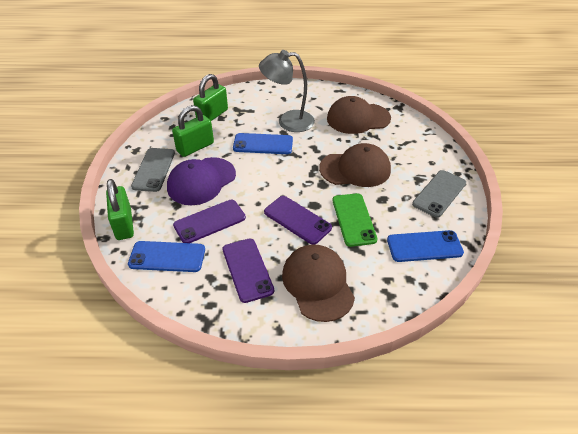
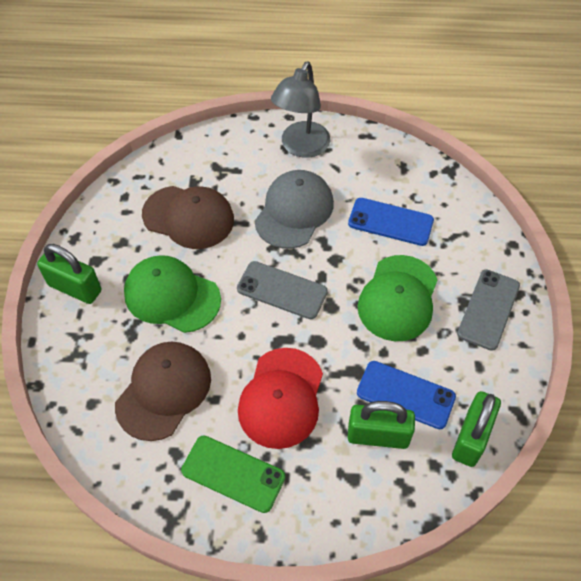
blue phone: [128,241,205,272] [233,133,293,154] [387,230,464,262] = 3 -> [348,198,434,246] [357,361,456,429] = 2
brown cap: [282,244,355,322] [319,143,391,187] [327,96,391,134] = 3 -> [115,342,211,441] [142,186,234,249] = 2
green cap: none = 0 -> [124,255,221,333] [358,255,437,341] = 2
grey cap: none = 0 -> [255,170,334,249] = 1
purple cap: [167,157,236,205] = 1 -> none = 0
purple phone: [173,200,246,243] [222,239,274,303] [264,196,332,245] = 3 -> none = 0
red cap: none = 0 -> [238,348,323,449] = 1

